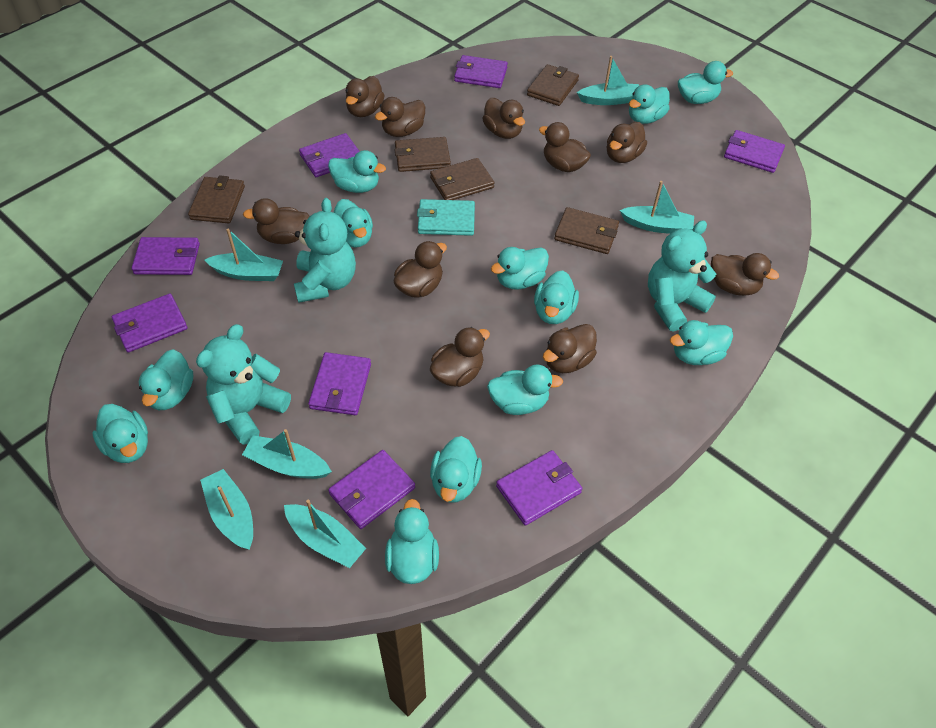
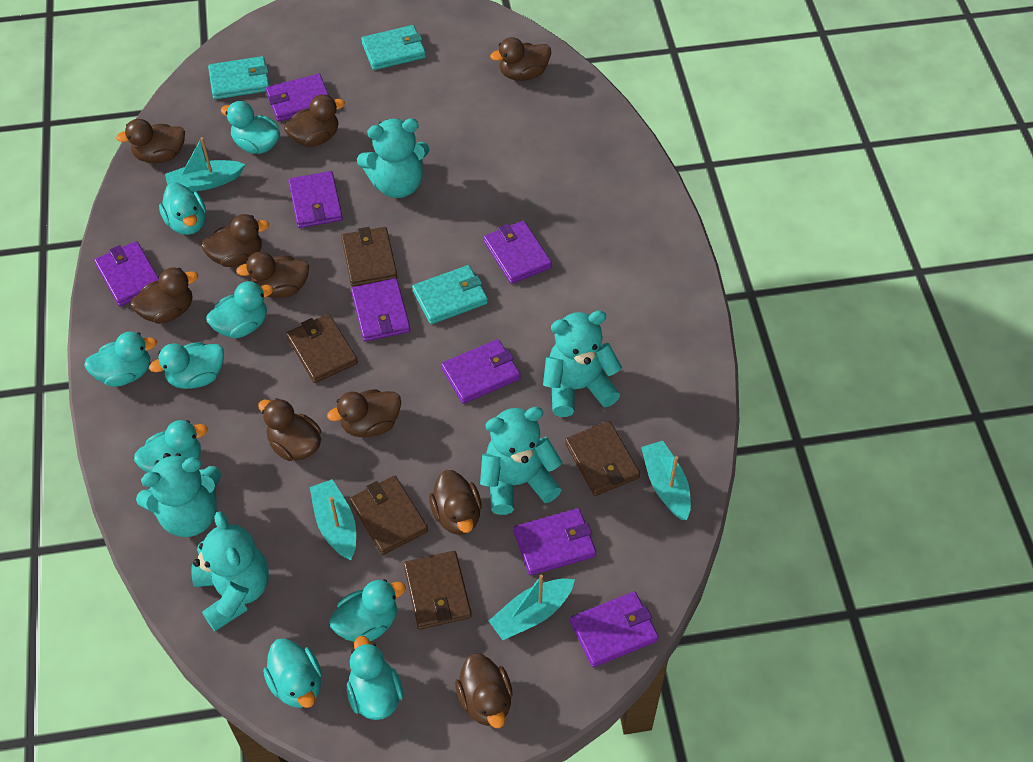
turquoise boat: [200,469,253,550] [205,229,283,281] [242,429,332,479] [284,500,366,568] [577,56,639,105] [620,181,694,234] = 6 -> [165,137,245,192] [310,479,356,560] [489,575,575,640] [641,441,691,520] = 4
turquoise duck: [93,404,148,463] [139,349,193,410] [328,150,386,193] [334,199,373,248] [385,499,439,584] [430,436,482,503] [487,365,563,415] [491,247,549,290] [534,271,579,324] [629,84,670,124] [670,320,733,365] [678,61,733,104] = 12 -> [84,332,157,387] [134,420,208,473] [149,342,224,389] [159,182,206,235] [206,281,273,338] [221,101,280,154] [263,638,322,708] [329,579,406,642] [347,636,403,720] = 9
turquoise teddy bear: [196,324,291,445] [294,198,356,303] [648,220,716,332] = 3 -> [136,453,221,537] [191,511,269,631] [357,118,429,198] [480,407,562,515] [543,310,622,417] = 5
turquoise wallet: [417,199,475,236] = 1 -> [208,56,269,99] [361,25,426,70] [412,265,488,324] = 3

